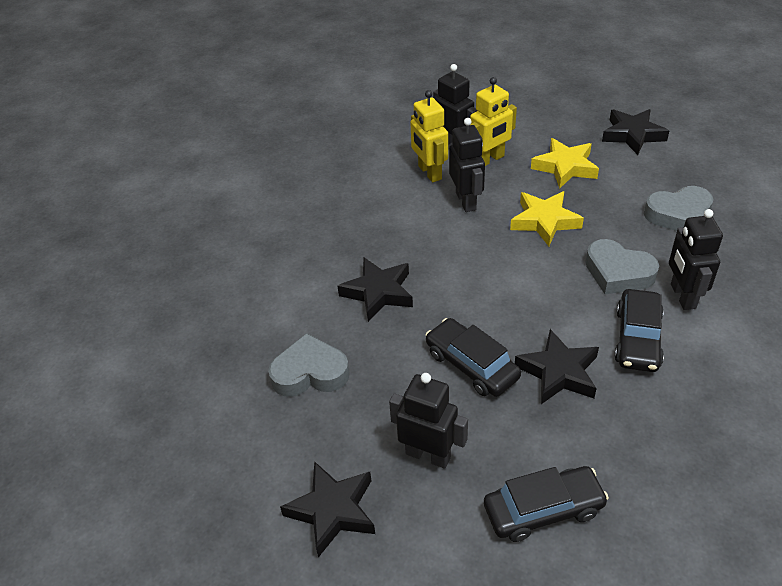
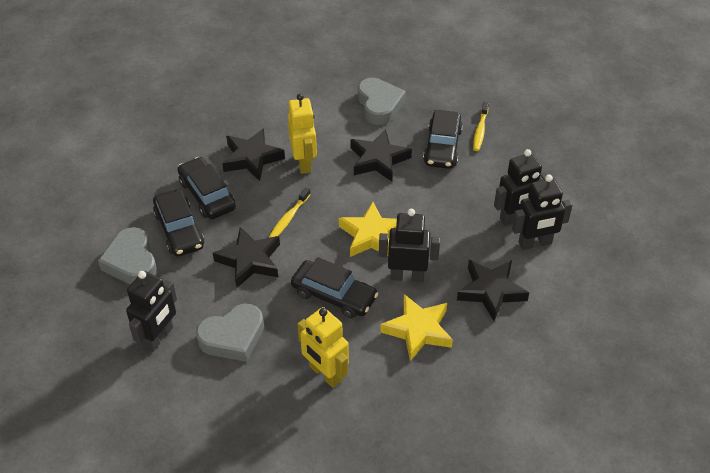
black car: [425,318,521,397] [484,466,609,542] [614,289,664,372] = 3 -> [153,189,204,256] [178,157,236,219] [291,257,379,318] [423,110,463,169] = 4
yellow toothbrush: none = 0 -> [269,187,311,238] [473,102,489,151] = 2

